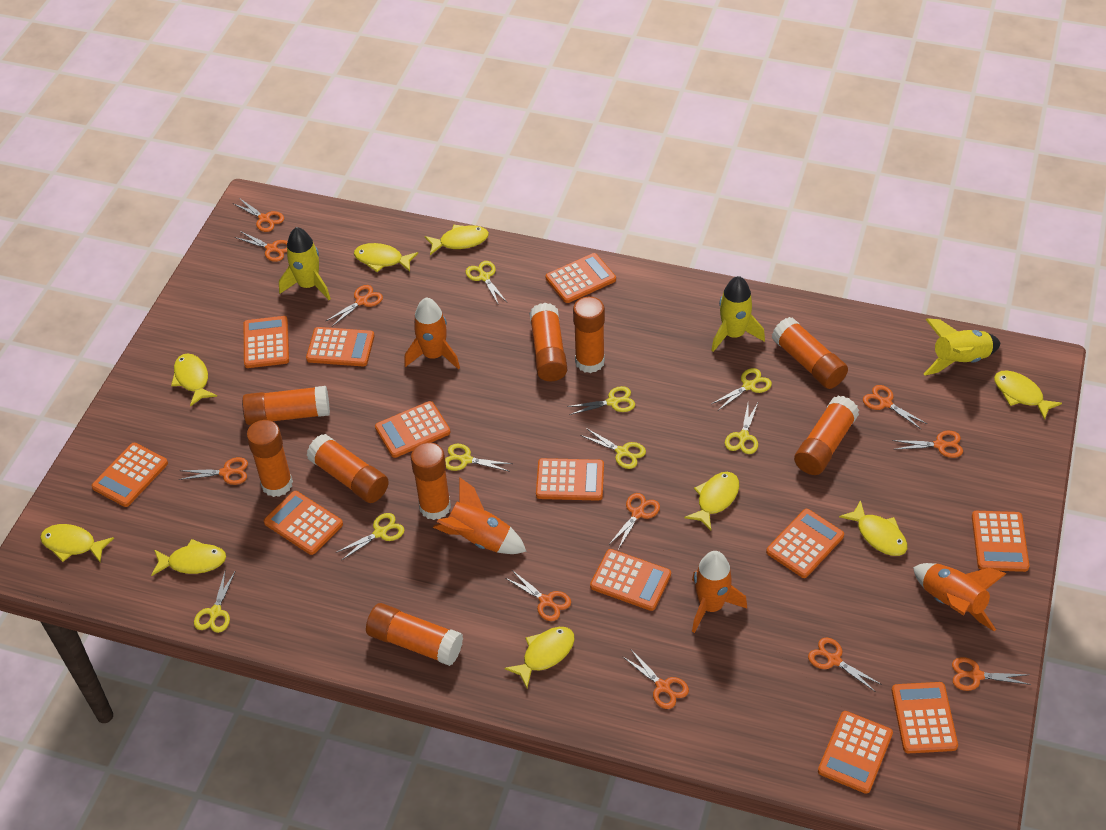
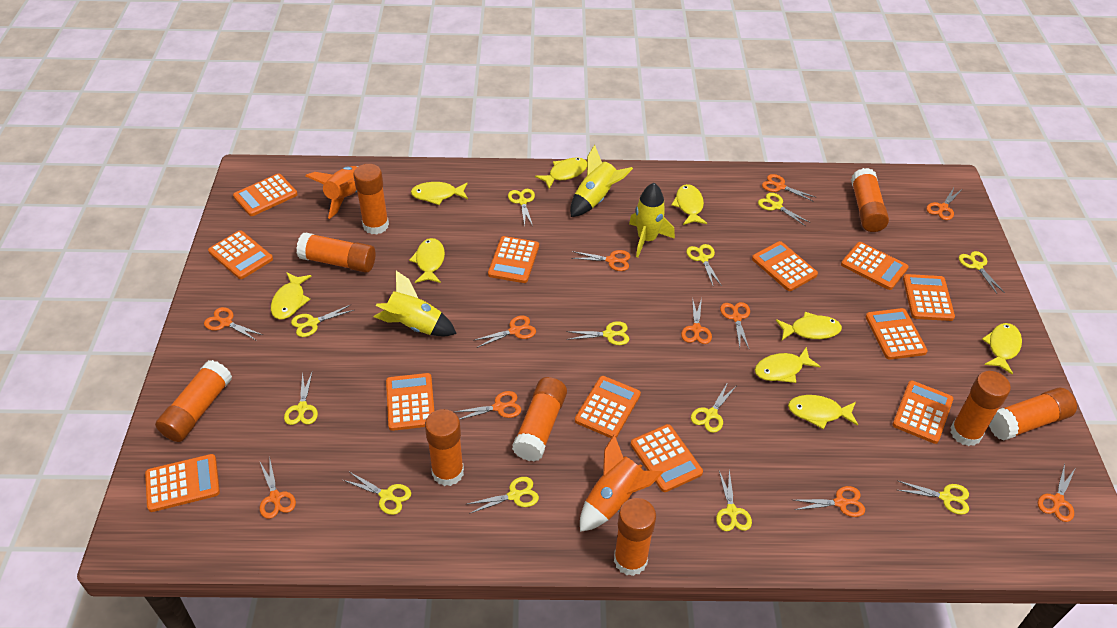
orange rocket: [404,297,460,370] [433,477,527,554] [692,551,747,633] [913,563,1006,631] = 4 -> [305,166,358,219] [580,435,664,532] = 2
yellow scissors: [194,572,235,633] [336,513,405,560] [445,444,512,472] [466,261,507,304] [567,386,635,415] [580,428,646,469] [711,368,772,410] [725,403,758,454] = 8 -> [284,372,318,425] [291,304,354,337] [343,472,411,515] [467,477,539,514] [508,189,535,227] [566,321,629,345] [686,244,722,286] [691,382,736,433] [716,469,752,531] [758,193,811,226] [897,480,969,515] [959,251,1005,294] = 12

